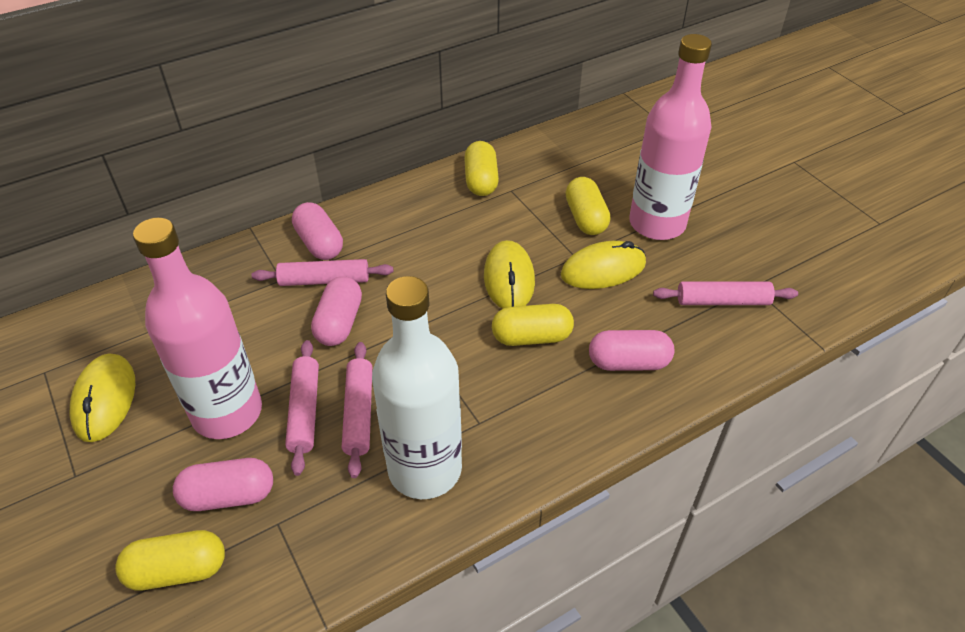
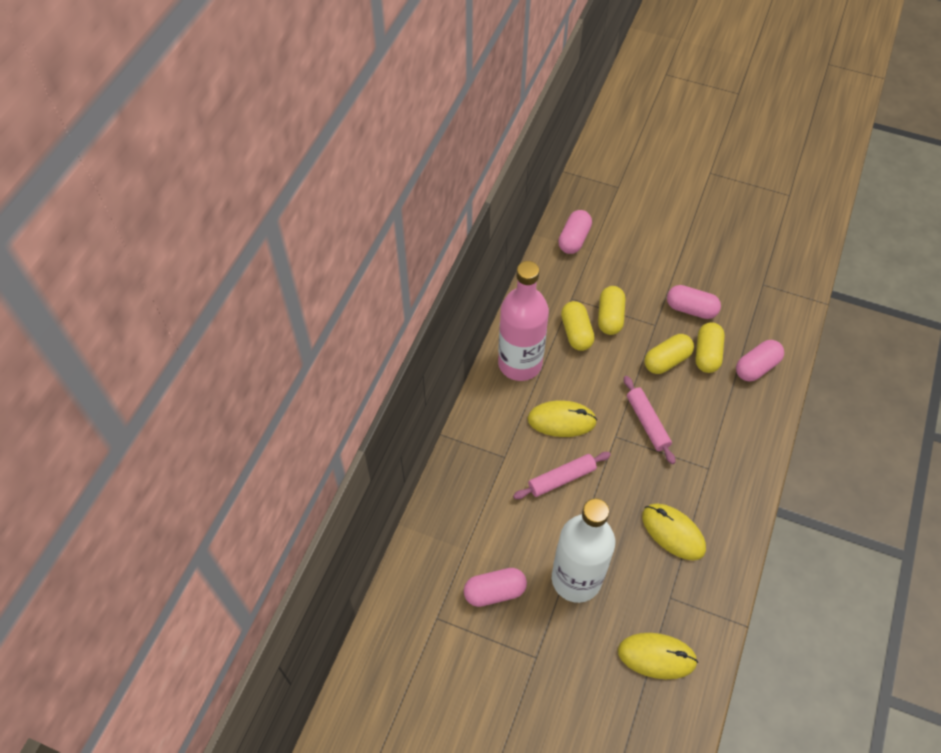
pink bottle: [133,217,262,439] [629,34,712,240] = 2 -> [498,261,549,381] = 1
pink rolling pin: [252,259,393,286] [285,340,319,476] [342,342,372,478] [653,282,798,305] = 4 -> [513,452,611,499] [624,376,675,464] = 2

